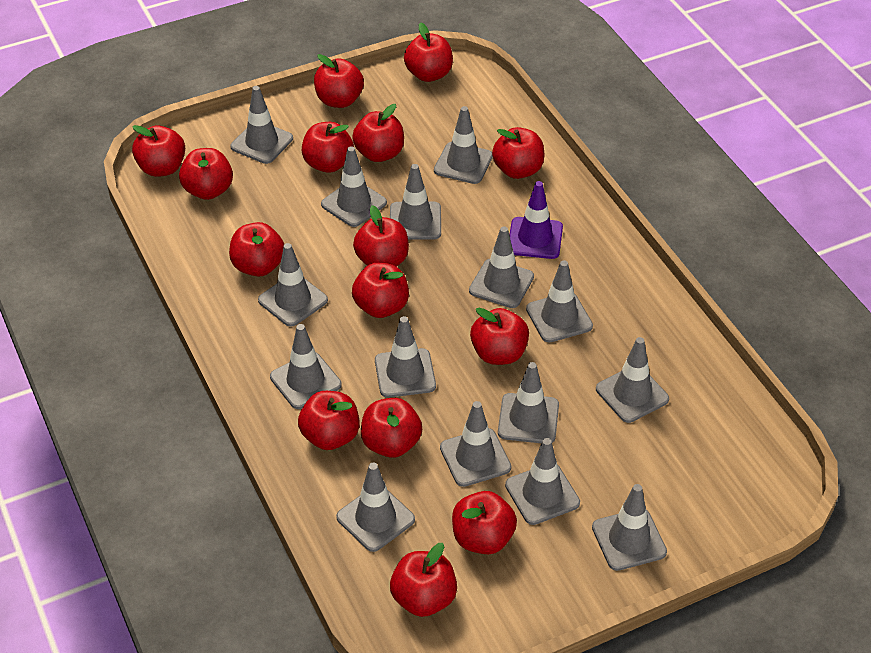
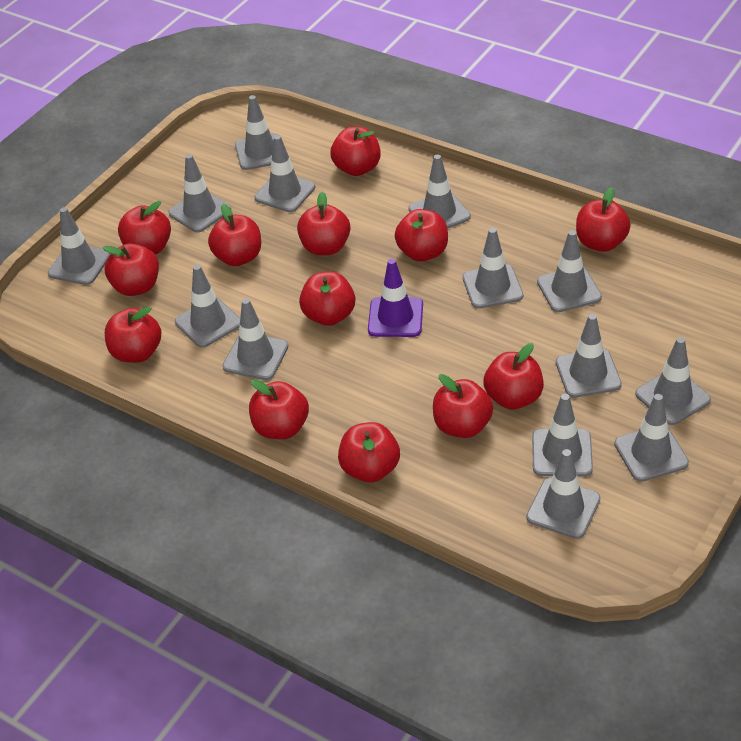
grey traffic cone: [231,86,293,164] [258,243,328,327] [270,324,342,409] [321,146,387,227] [336,463,415,552] [375,316,436,398] [390,164,441,240] [434,106,493,184] [440,401,511,487] [469,226,534,308] [498,362,559,443] [505,438,580,525] [526,260,593,343] [592,484,667,571] [596,337,669,423] = 15 -> [48,207,110,285] [168,154,231,233] [175,265,240,348] [223,298,288,380] [235,95,279,170] [254,135,315,212] [409,155,471,229] [463,228,523,309] [526,449,601,539] [532,394,593,476] [537,230,602,312] [556,314,622,398] [614,394,689,482] [635,337,711,425] = 14
red apple: [132,125,185,177] [179,148,233,200] [229,222,284,277] [298,391,360,450] [302,122,354,173] [314,54,364,108] [352,104,404,162] [352,263,409,318] [353,205,409,266] [361,398,422,458] [390,543,457,617] [404,22,453,82] [452,491,517,554] [470,308,529,365] [492,127,545,179] = 15 -> [103,243,159,296] [105,307,162,363] [118,201,171,255] [208,204,261,266] [249,379,309,439] [297,192,350,256] [299,272,355,326] [330,127,381,176] [338,422,400,482] [395,209,448,261] [433,374,493,438] [483,343,544,410] [576,187,631,252] = 13

